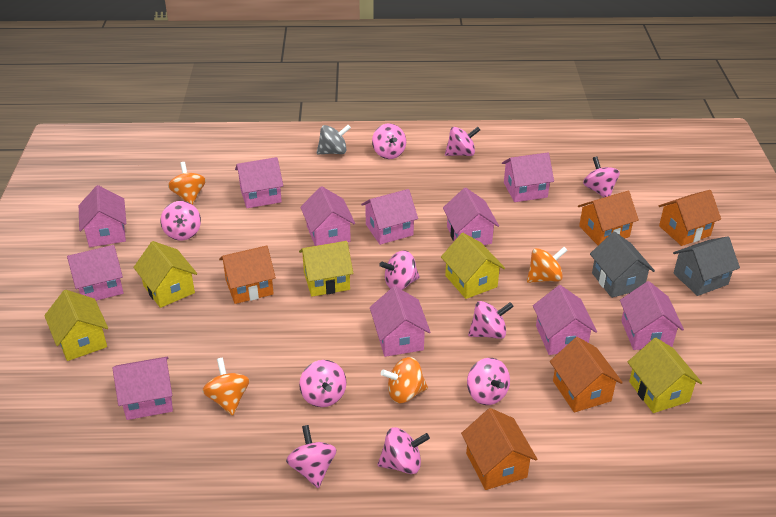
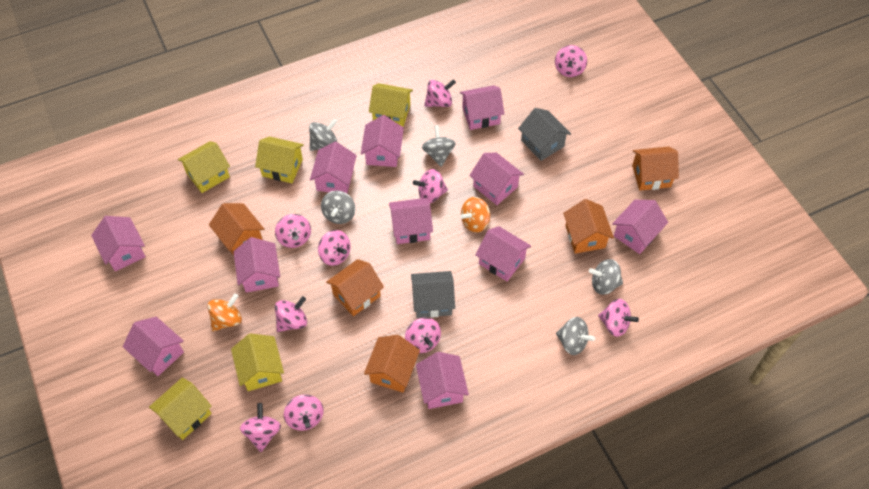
grey spinning top: [317,125,351,154] = 1 -> [309,119,338,151] [321,191,356,224] [422,125,456,167] [556,317,595,355] [589,259,623,295] = 5
orange spinning top: [168,162,206,205] [202,358,250,416] [381,357,428,403] [527,247,568,283] = 4 -> [208,293,242,331] [460,197,490,233] = 2

